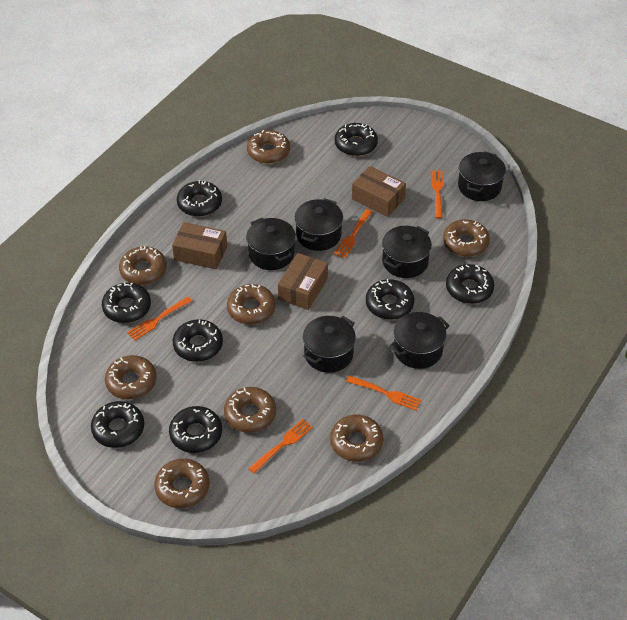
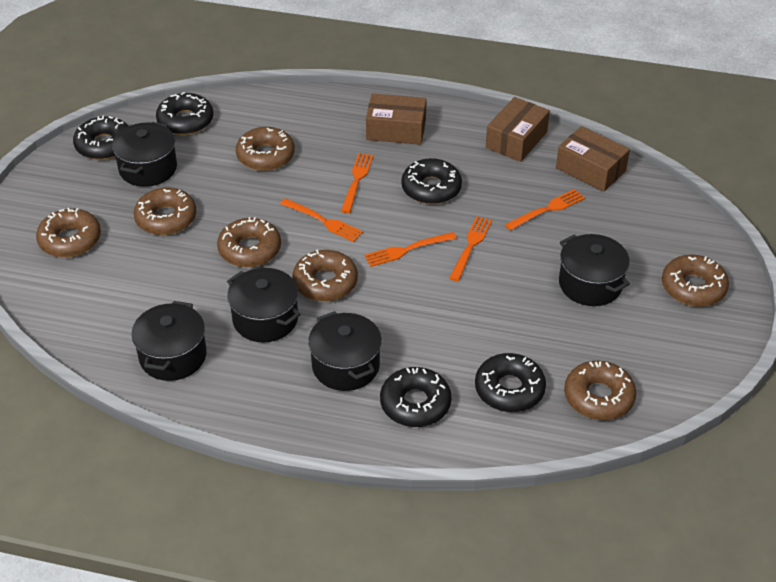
black donut: [91,401,144,448] [102,282,151,323] [169,406,222,453] [173,319,223,362] [177,180,222,217] [335,123,378,156] [366,279,414,320] [446,264,494,304] = 8 -> [73,116,128,160] [156,92,214,135] [380,367,451,427] [401,158,462,204] [475,353,546,412] = 5
black pot: [246,217,296,270] [295,198,343,251] [303,316,356,373] [382,226,432,278] [389,312,450,369] [458,151,506,201] = 6 -> [112,122,177,187] [131,301,207,381] [227,268,301,343] [308,311,382,391] [559,234,630,306] = 5
brown donut: [105,355,157,400] [119,246,167,285] [154,459,210,508] [224,387,276,433] [227,284,276,325] [247,130,290,164] [330,415,383,462] [443,219,490,257] = 8 -> [36,208,101,257] [134,187,197,235] [217,217,281,267] [236,127,295,171] [292,250,358,301] [564,361,636,420] [662,255,729,307] = 7

